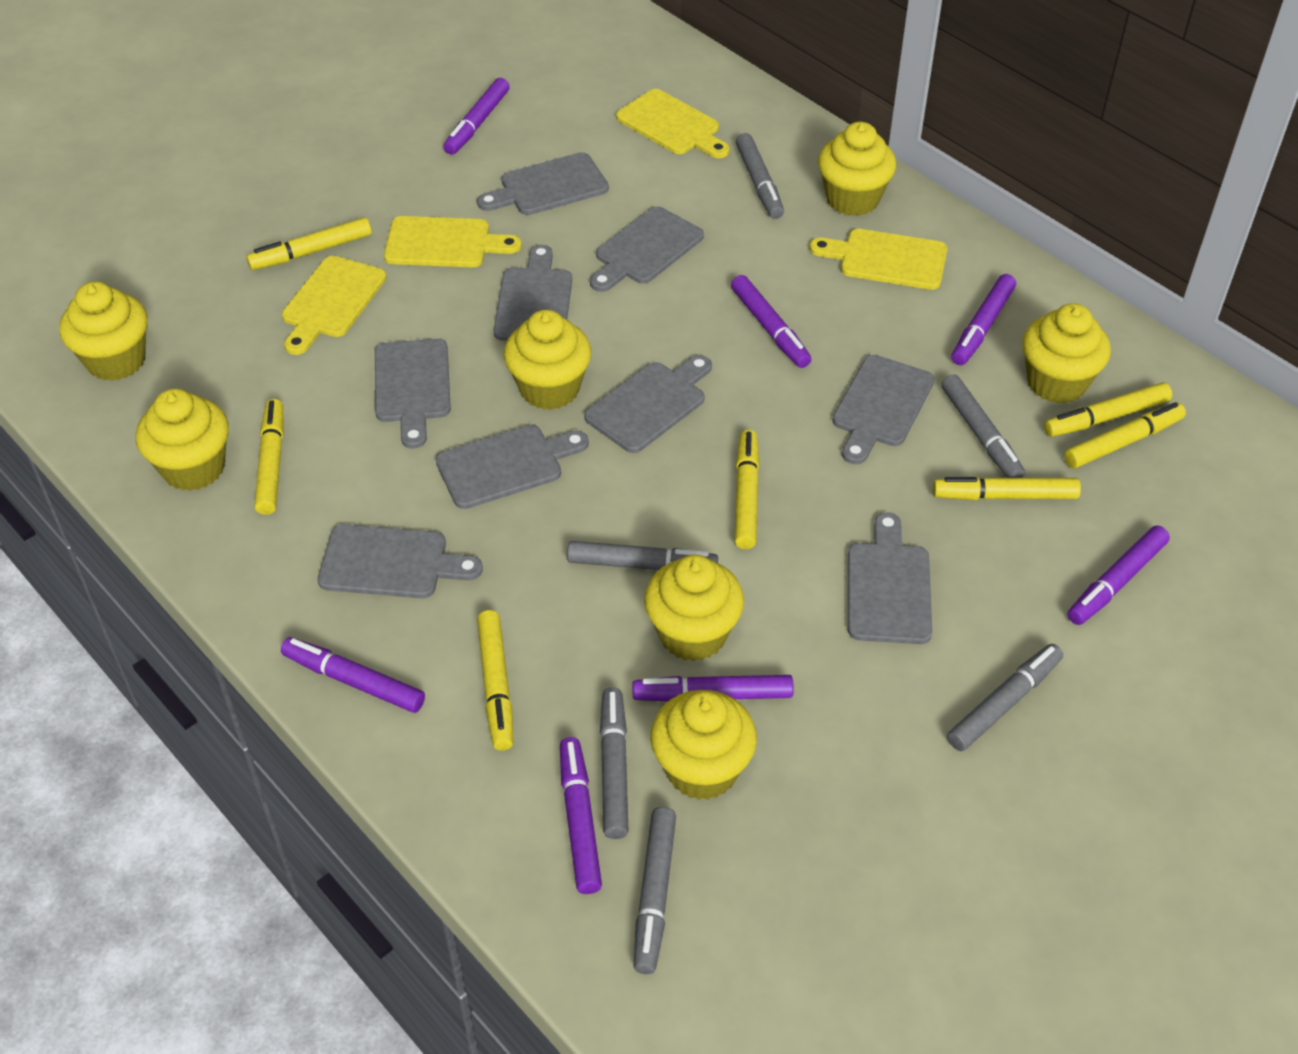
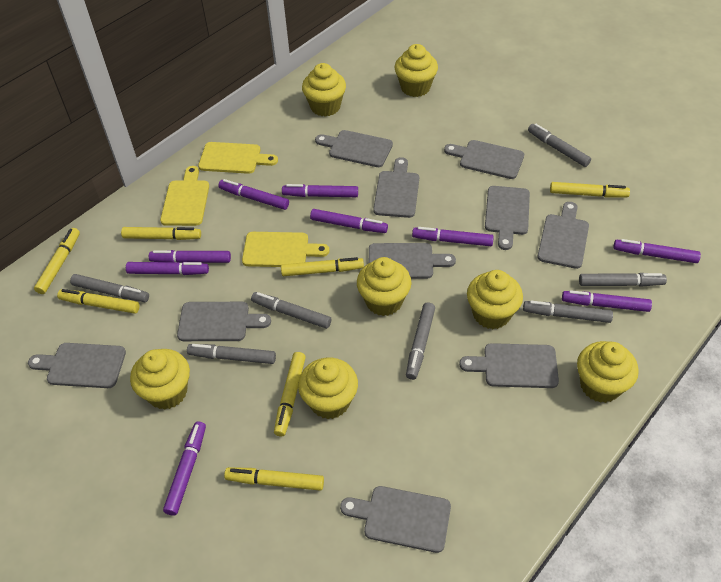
grey cutting board: [318,524,483,598] [375,339,451,449] [436,425,589,509] [477,152,609,215] [493,245,572,341] [584,355,712,453] [590,206,704,292] [832,355,934,464] [848,512,932,644] = 9 -> [28,343,126,388] [177,302,271,341] [315,130,393,167] [340,486,451,553] [369,243,456,279] [373,157,419,218] [444,140,524,179] [459,343,559,388] [485,186,530,250] [537,202,589,269] = 10
grey marker: [567,541,718,570] [600,687,628,839] [634,807,676,974] [736,133,784,219] [942,375,1025,478] [947,644,1063,751] = 6 -> [70,274,149,302] [187,344,276,364] [251,292,331,329] [406,302,435,380] [523,301,613,323] [528,124,591,167] [579,273,667,287] = 7
purple marker: [281,637,425,713] [444,78,510,155] [560,737,602,894] [632,675,794,702] [731,275,811,368] [951,274,1016,365] [1068,525,1170,625] = 7 -> [126,262,209,275] [149,250,231,263] [163,421,206,516] [218,179,289,210] [282,184,358,197] [310,209,388,233] [412,227,494,246] [562,290,652,312] [613,239,701,263] = 9
yellow cutting board: [282,256,386,355] [384,216,522,267] [616,89,730,158] [810,229,947,290] = 4 -> [160,166,209,226] [198,142,278,174] [242,232,330,267] = 3

